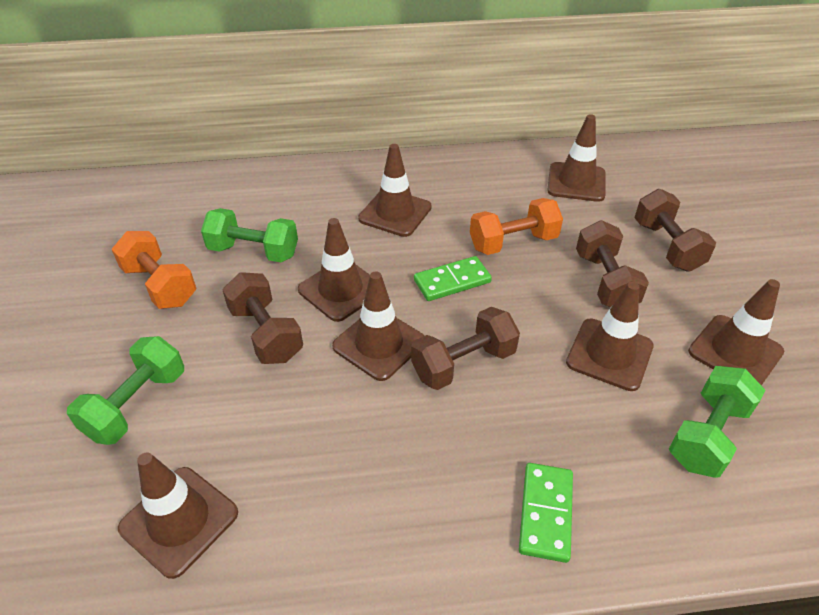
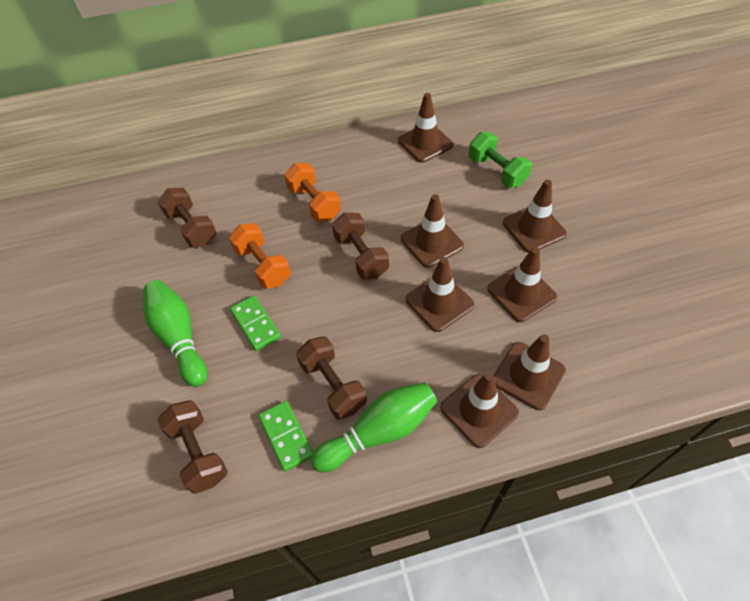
green bowling pin: none = 0 -> [143,280,207,387] [311,382,437,472] = 2
green dumbbell: [67,336,184,445] [201,208,298,262] [669,366,765,478] = 3 -> [469,132,532,188] = 1

